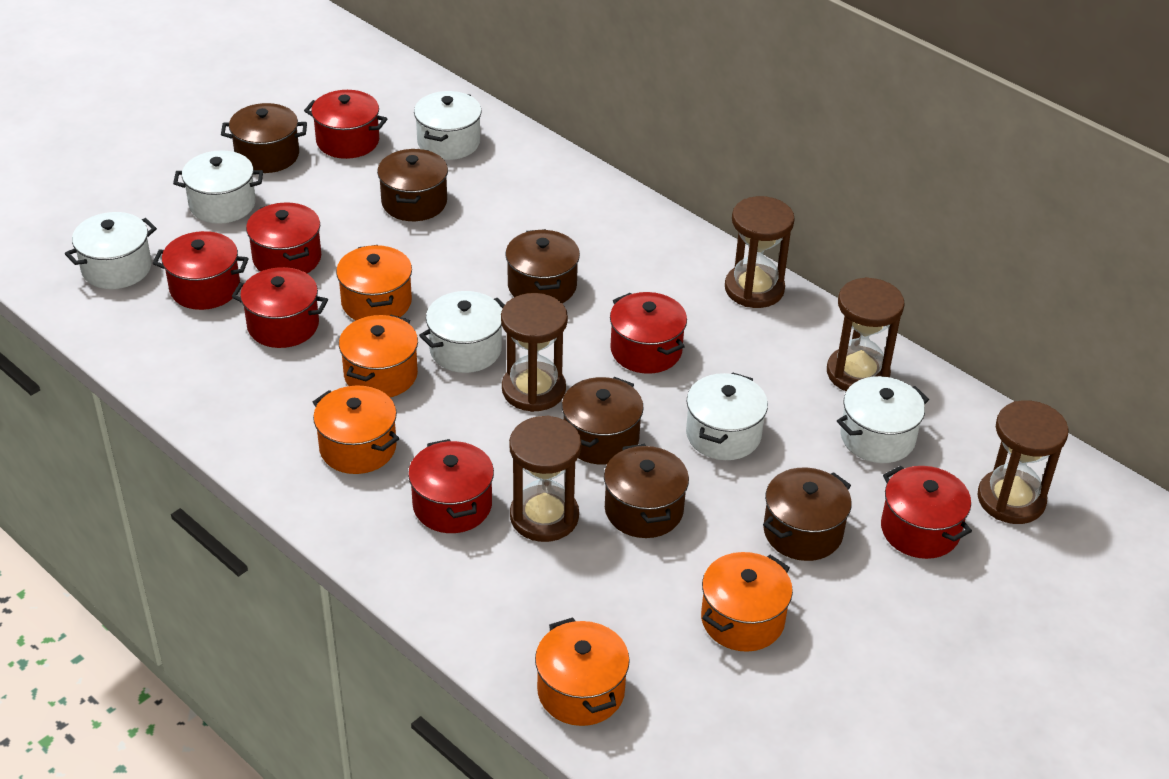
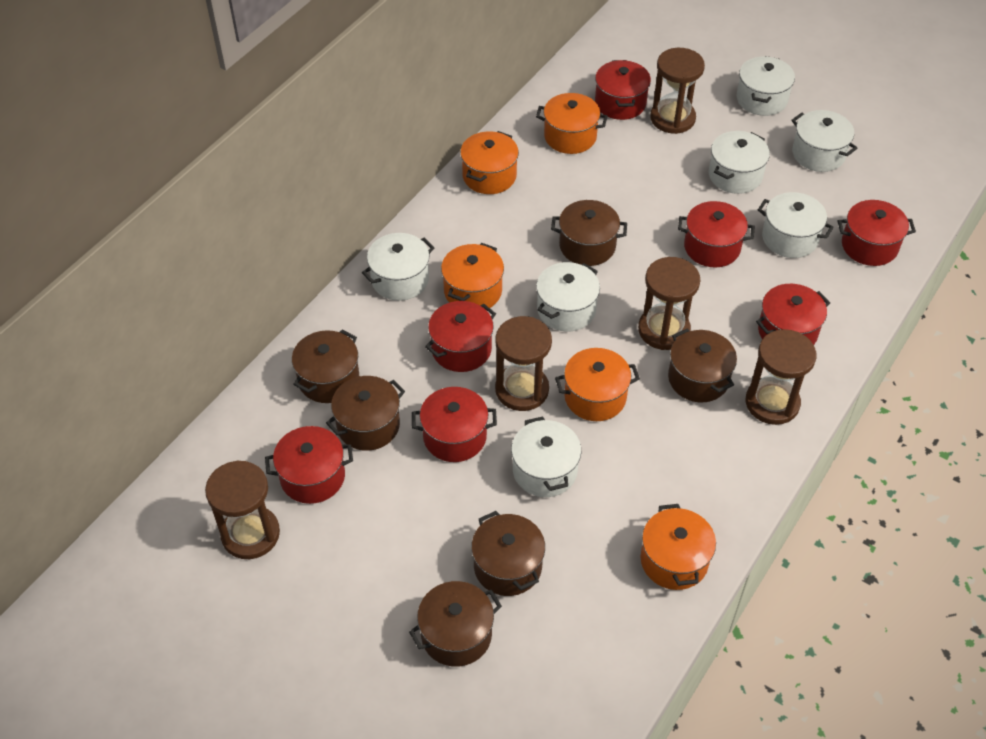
white pot: [65,212,157,289] [173,150,263,224] [414,91,482,160] [419,291,505,373] [686,372,768,460] [837,376,929,463] = 6 -> [362,233,434,301] [511,416,581,497] [536,262,600,332] [709,131,770,194] [736,56,795,116] [758,192,834,258] [791,110,858,172] = 7

